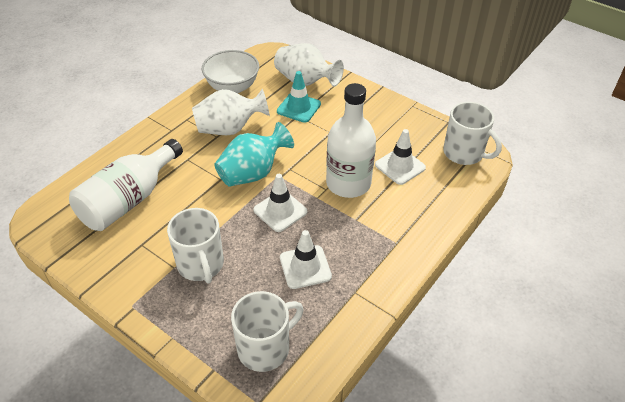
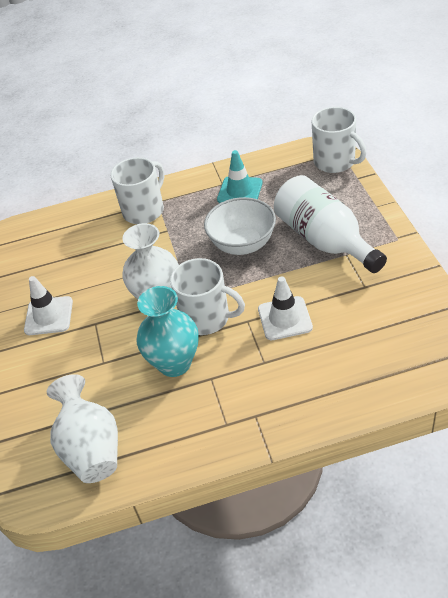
white bottle: [69,139,183,231] [326,83,376,198] = 2 -> [274,175,387,273] = 1
white traffic cone: [253,174,307,232] [280,230,332,289] [375,129,426,185] = 3 -> [24,276,73,335] [258,276,313,340] = 2

